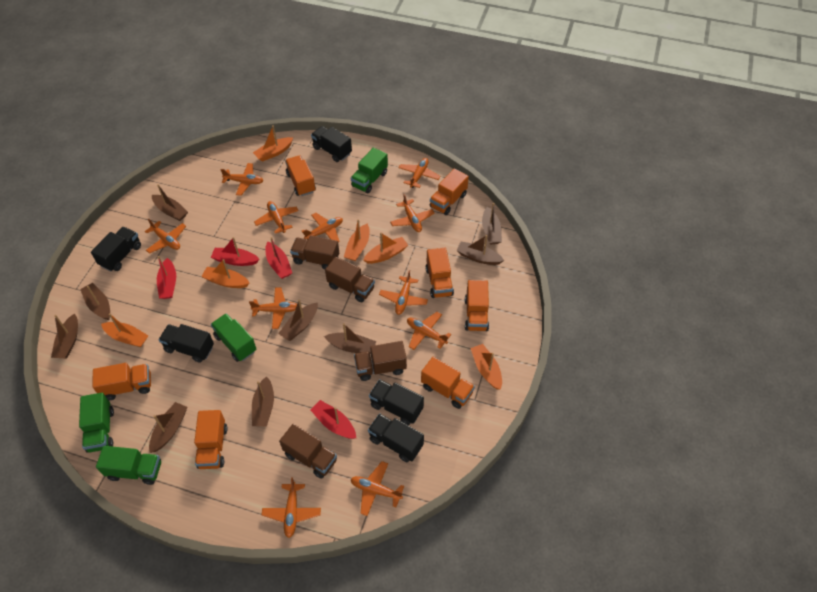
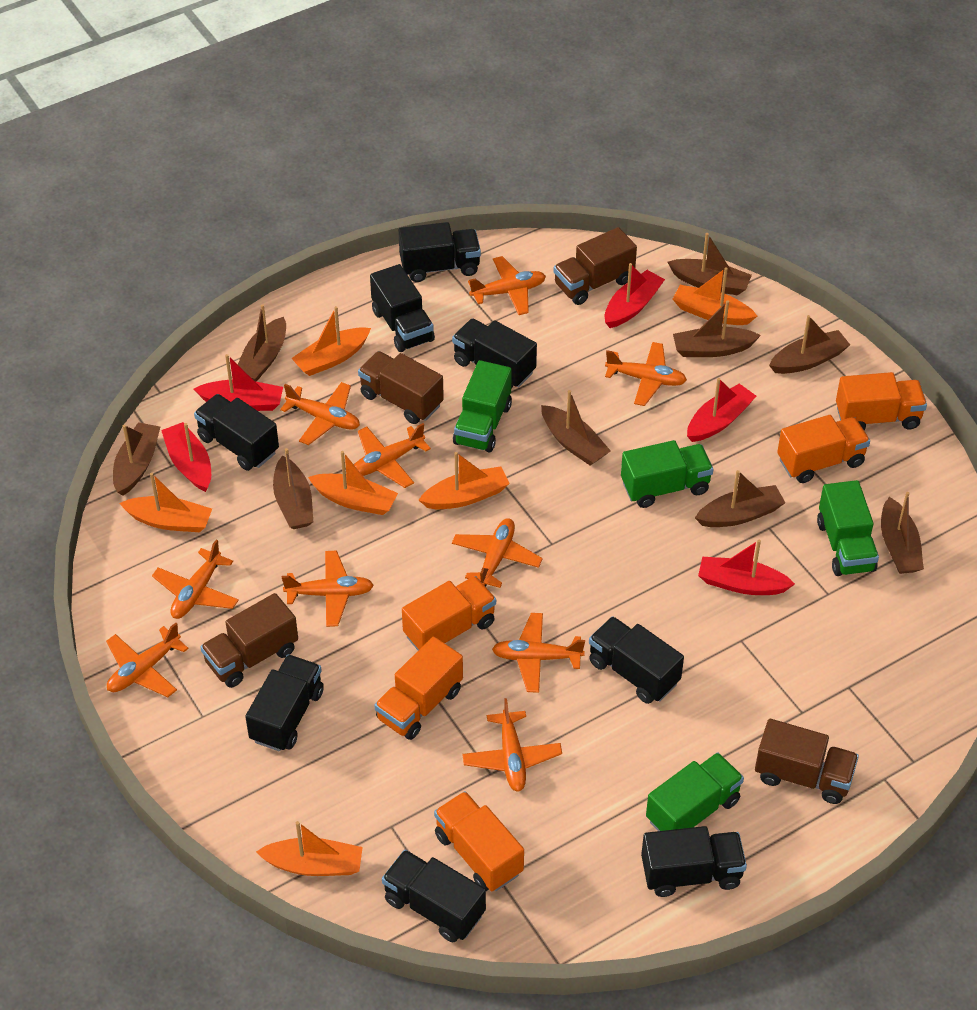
black truck: [91,227,141,271] [159,324,214,363] [311,126,352,162] [368,413,424,462] [369,379,424,425] = 5 -> [194,394,279,471] [245,654,324,751] [370,264,435,352] [382,850,486,942] [398,222,481,282] [452,319,537,389] [589,616,684,704] [641,826,747,897] = 8
orange plane: [145,219,186,254] [220,163,264,196] [249,287,297,329] [254,201,299,234] [262,477,321,538] [302,213,343,243] [351,461,404,516] [379,270,428,315] [390,194,434,232] [399,158,441,188] [407,312,451,350] = 11 -> [106,623,189,697] [152,539,239,619] [280,382,360,445] [282,550,374,627] [354,423,431,488] [452,518,543,588] [462,698,562,792] [468,256,546,315] [492,613,585,693] [605,342,687,406] = 10
orange truck: [92,363,151,400] [194,410,228,469] [285,155,316,196] [421,357,475,409] [425,248,454,298] [430,169,469,215] [465,280,489,331] = 7 -> [375,636,463,740] [402,576,496,650] [434,791,524,891] [777,415,870,483] [836,372,927,430] = 5
red boat: [157,256,176,299] [211,237,259,266] [265,237,292,279] [310,400,356,439] = 4 -> [161,422,211,492] [194,354,283,411] [605,263,665,328] [687,378,756,442] [698,540,795,595] = 5

